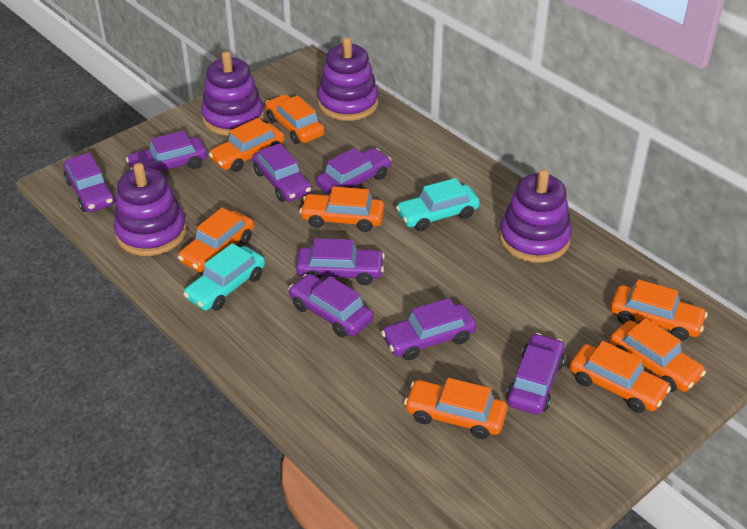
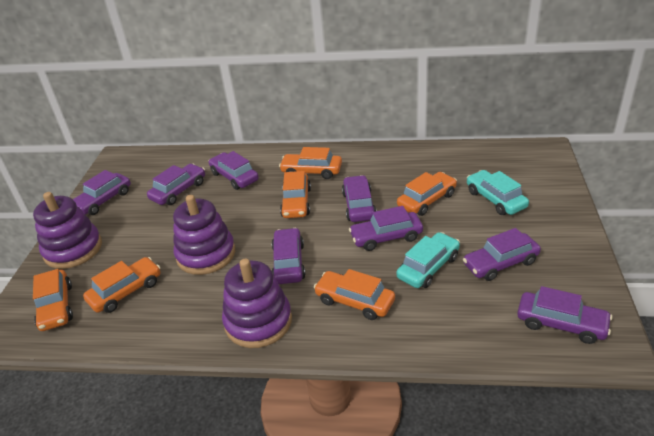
orange car: [178,208,254,272] [209,118,284,172] [265,94,324,144] [300,186,384,232] [404,378,507,439] [570,341,671,413] [610,318,706,392] [611,279,707,341] = 8 -> [33,269,73,331] [83,257,160,313] [279,147,342,179] [280,171,311,218] [314,269,395,320] [397,172,457,216] = 6
purple stacking toy: [114,163,187,256] [201,51,264,136] [318,37,379,121] [499,169,572,263] = 4 -> [33,192,102,269] [173,195,235,275] [222,259,292,348] = 3

